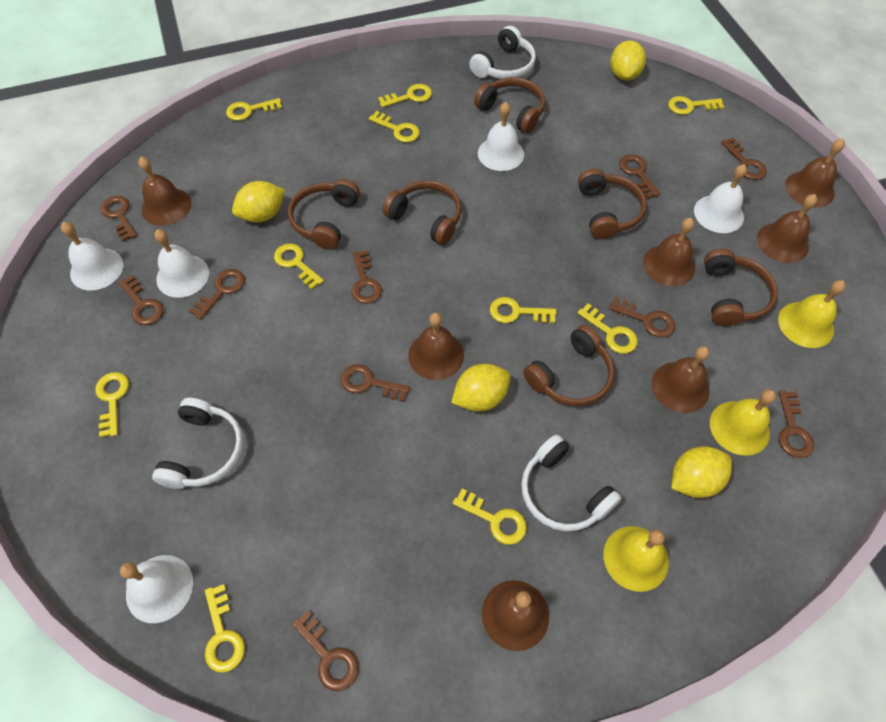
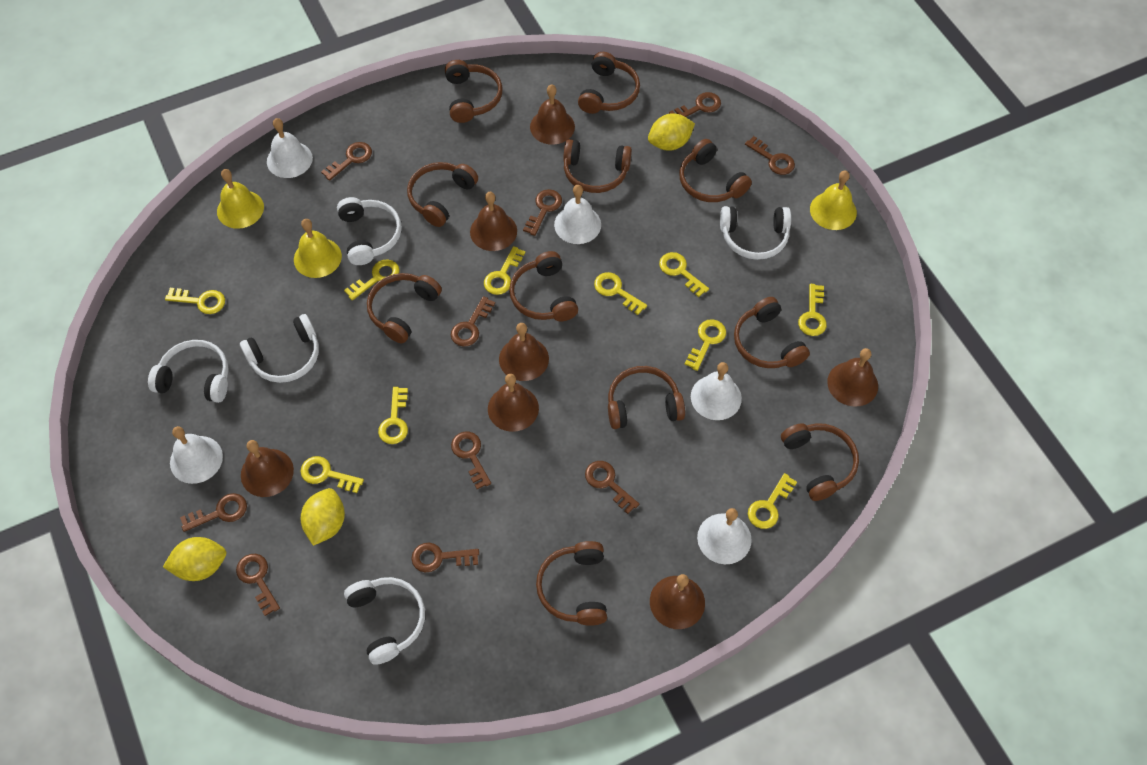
brown headphones: [288,179,360,249] [383,180,462,245] [474,77,545,133] [523,325,615,406] [578,169,647,239] [704,249,778,326] = 6 -> [367,273,442,343] [407,162,478,227] [445,60,502,123] [509,251,578,321] [536,541,607,626] [563,139,632,193] [578,52,640,114] [608,366,685,429] [679,139,752,202] [734,297,810,368] [781,423,859,501] = 11
white headphones: [152,398,243,489] [469,26,536,79] [521,435,621,531] = 3 -> [148,340,229,403] [240,314,319,383] [337,197,402,265] [344,577,425,665] [720,206,791,260] = 5
yellow lemon: [232,181,285,223] [451,364,510,412] [610,41,646,81] [671,446,732,498] = 4 -> [163,537,226,581] [301,488,345,546] [648,113,695,151] = 3

